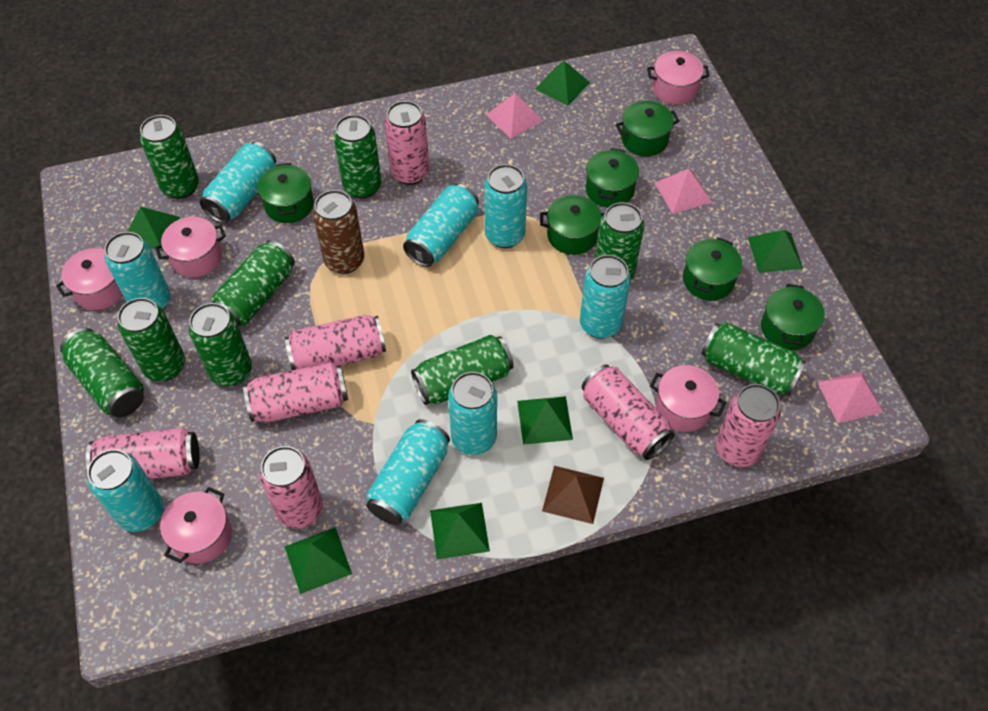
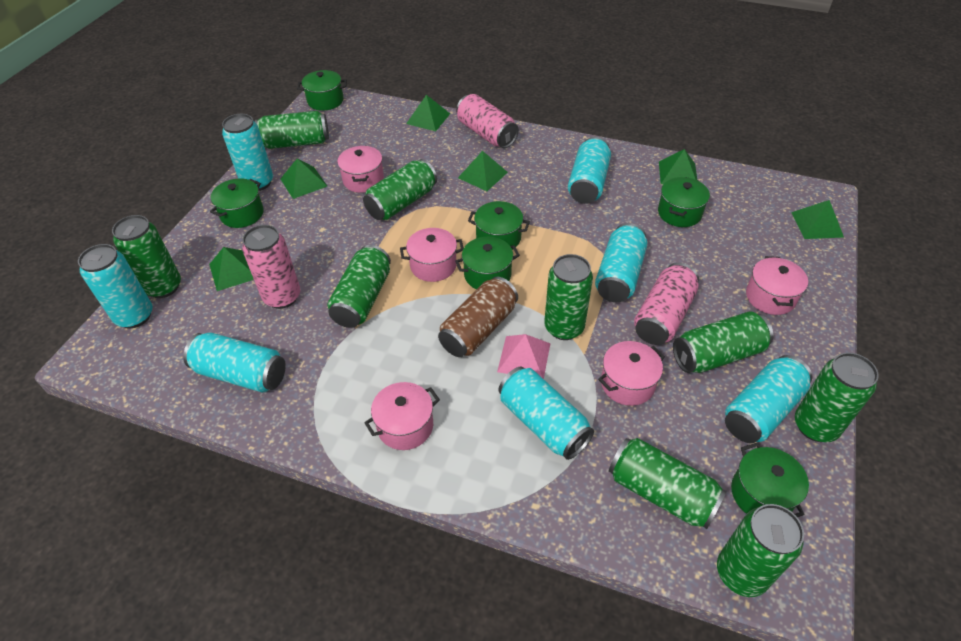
brown pyramid: [542,466,604,524] = 1 -> none = 0
pink can: [86,428,199,479] [243,362,348,423] [259,446,323,529] [285,315,386,370] [385,101,429,185] [582,364,675,460] [716,384,781,467] = 7 -> [242,225,300,309] [456,94,519,148] [634,263,699,345] = 3
pink pyramid: [486,93,543,139] [655,169,712,214] [817,372,883,423] = 3 -> [497,334,551,379] = 1
turquoise can: [87,449,163,532] [105,232,170,310] [200,142,276,224] [366,419,450,525] [403,184,479,267] [448,372,497,455] [484,164,527,248] [580,255,631,339] = 8 -> [78,244,153,328] [183,333,286,393] [222,114,273,191] [498,367,594,460] [568,137,611,204] [595,223,648,302] [725,355,813,443] = 7

